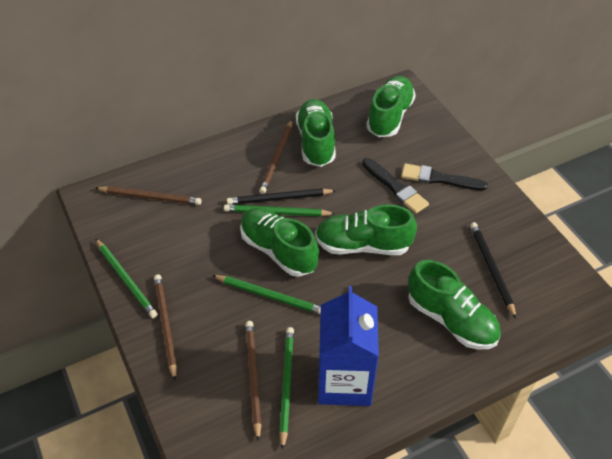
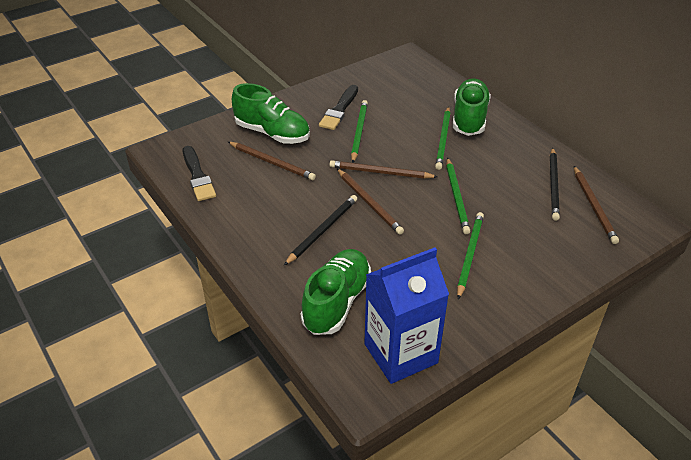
green shoe: [240,208,319,277] [296,99,336,167] [315,204,417,255] [366,76,416,137] [408,260,501,350] = 5 -> [232,83,310,144] [301,249,371,335] [453,79,491,136] = 3

